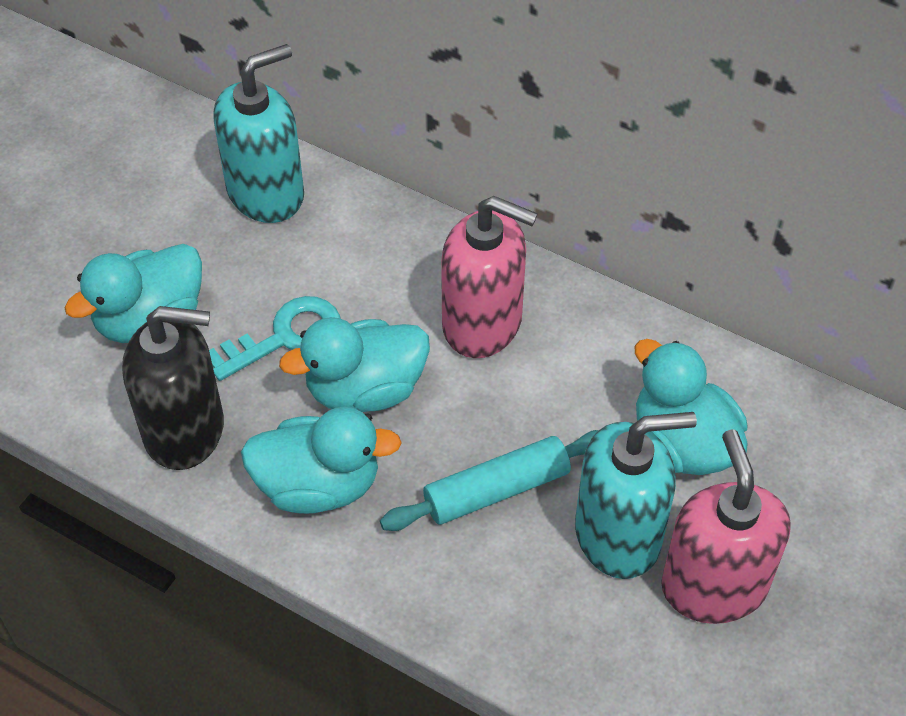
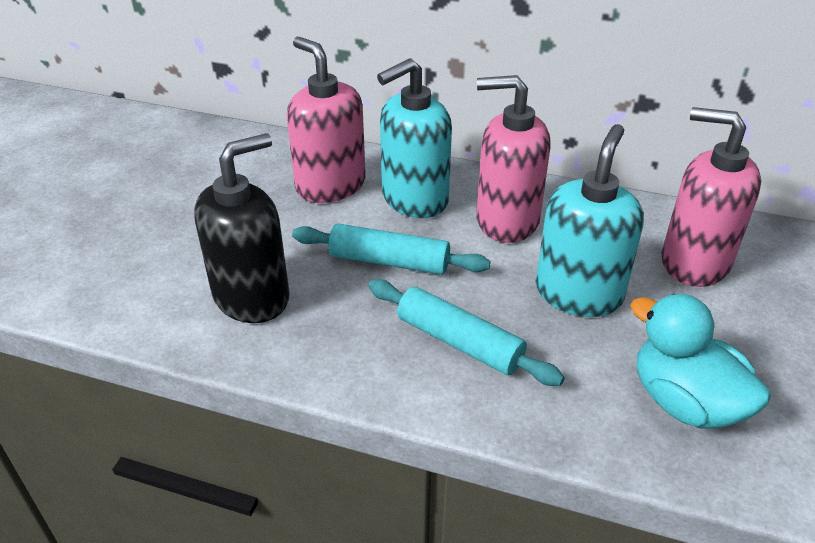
pink soap dispenser: [441,196,538,358] [661,429,791,624] = 2 -> [287,37,366,203] [476,75,551,243] [662,107,761,287] = 3
turquoise duck: [65,244,202,343] [241,407,402,514] [279,317,430,412] [635,339,748,475] = 4 -> [630,294,771,429] = 1
turquoise key: [209,296,341,381] = 1 -> none = 0
turquoise rolling pin: [380,430,598,531] = 1 -> [292,224,490,275] [368,279,565,386] = 2

